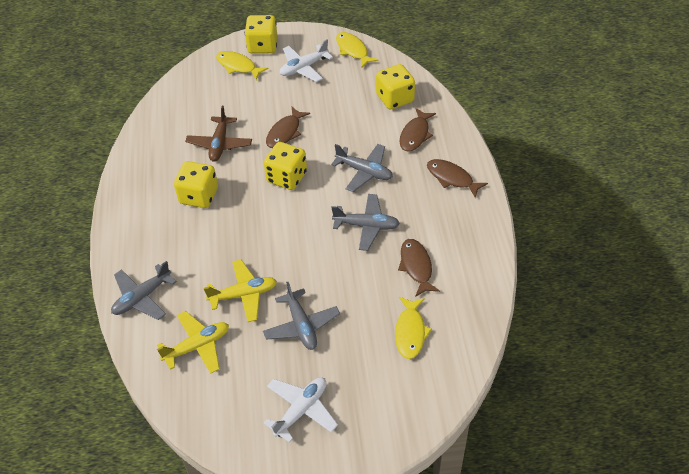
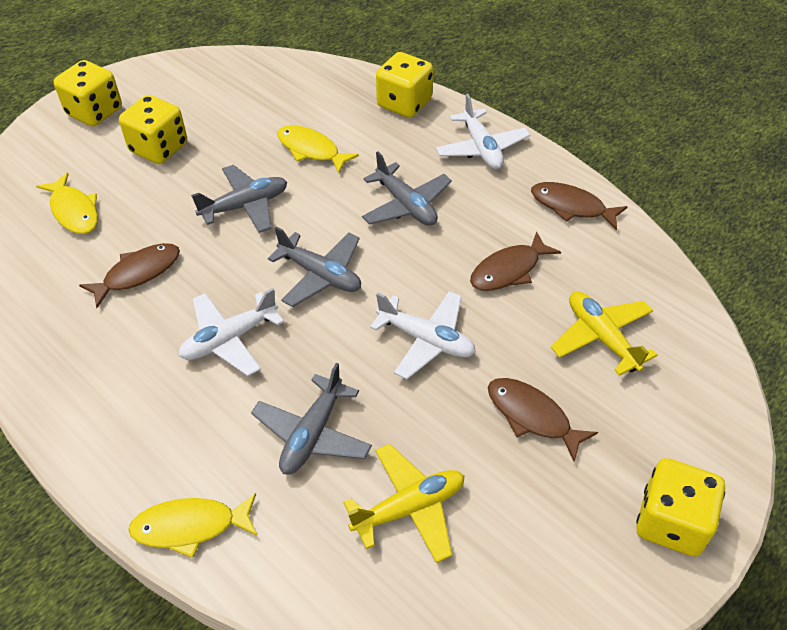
brown plane: [185,105,252,162] = 1 -> none = 0
white plane: [263,377,338,443] [280,40,333,82] = 2 -> [179,288,284,376] [370,291,476,379] [436,94,530,169] = 3

